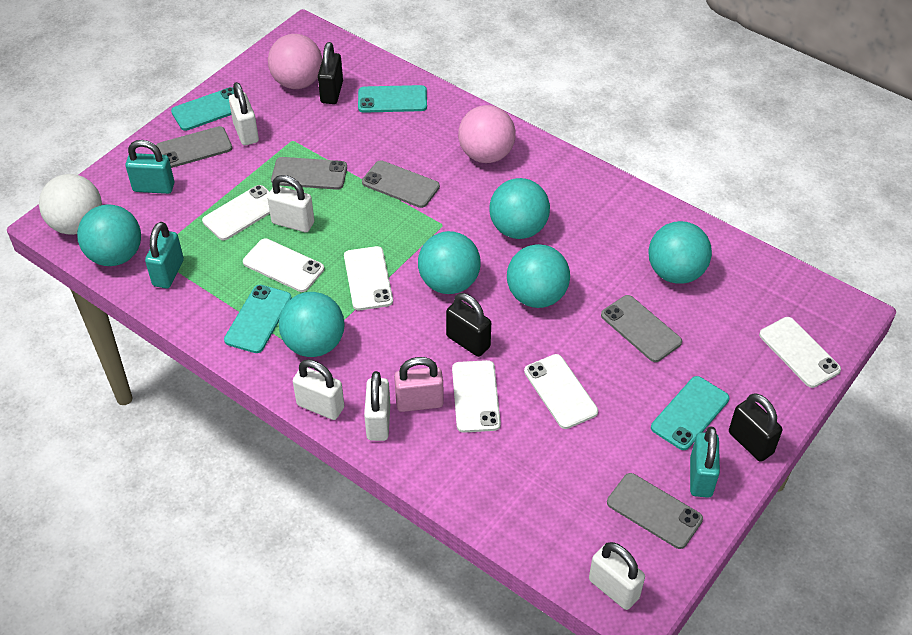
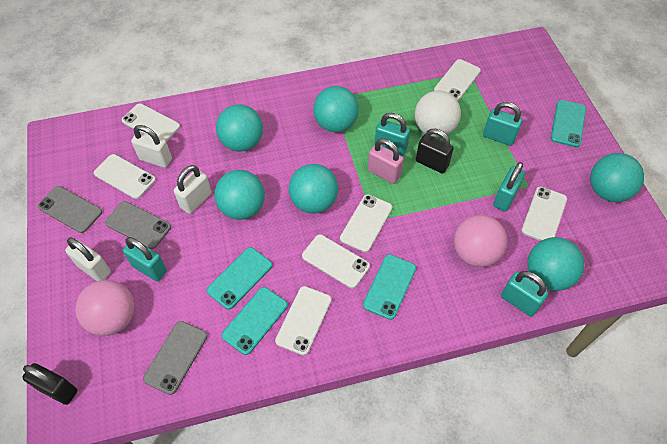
black padlock: [318,42,343,104] [446,293,491,357] [729,393,782,462] = 3 -> [22,363,77,405] [416,129,454,173] = 2
grey phone: [156,126,232,168] [271,157,347,190] [362,160,440,208] [601,295,682,362] [607,473,703,549] = 5 -> [38,186,102,233] [105,201,171,249] [143,321,208,395] = 3
turquoise padlock: [126,140,174,194] [145,222,184,289] [690,427,720,498] = 3 -> [123,237,167,281] [374,113,410,156] [483,102,522,146] [493,162,526,211] [501,271,548,317] = 5
white padlock: [229,82,259,145] [267,175,314,232] [293,359,344,420] [364,371,390,441] [589,542,645,610] = 5 -> [65,237,111,281] [131,125,172,168] [174,165,212,214] = 3
white phone: [202,185,270,240] [243,238,324,292] [344,246,393,310] [452,360,501,433] [524,354,598,429] [759,317,841,388] = 6 -> [94,154,156,199] [122,103,180,142] [275,286,331,356] [302,234,370,288] [340,194,392,252] [434,59,481,101] [521,187,567,241] = 7

